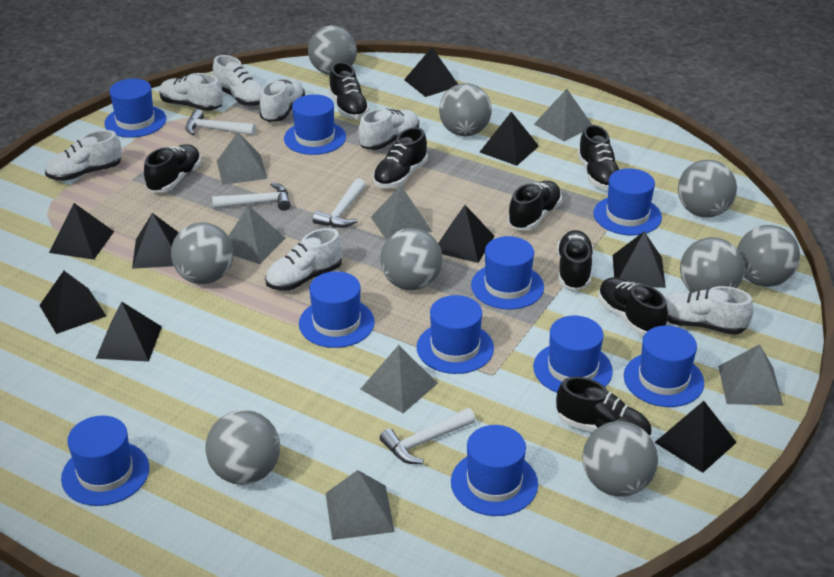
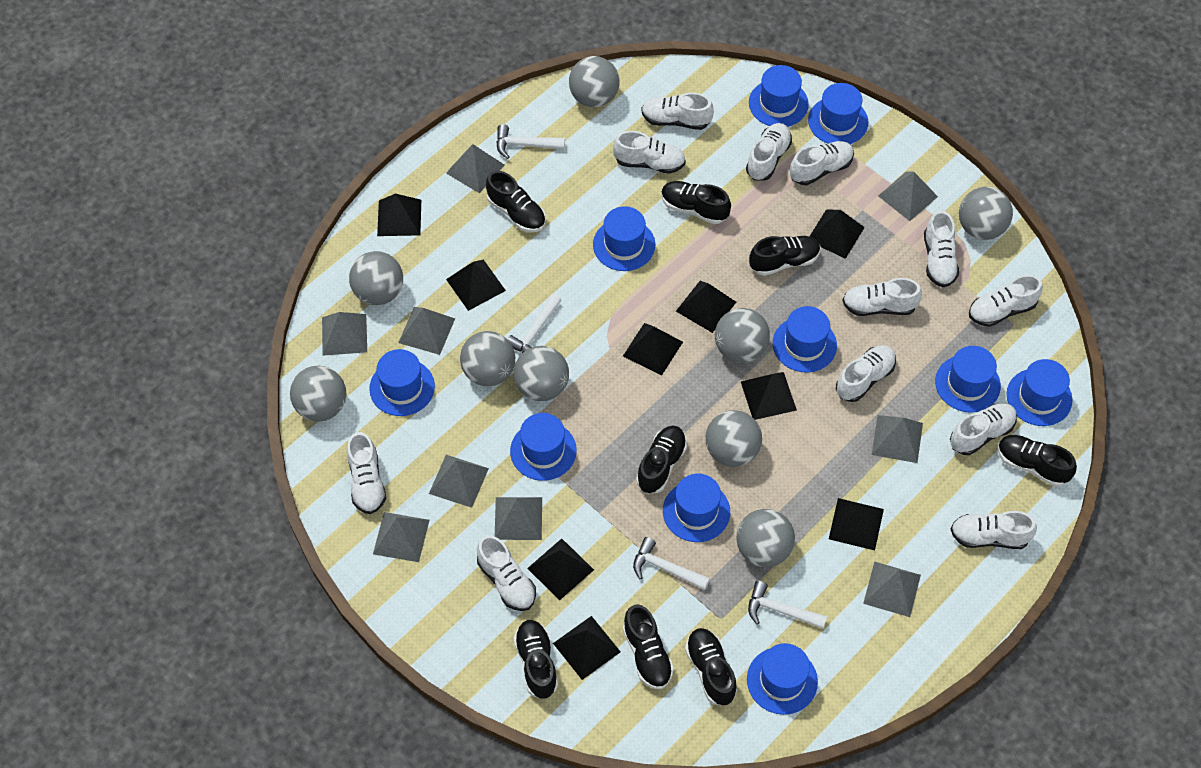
grey pyramid: [217,132,267,185] [228,205,286,264] [325,470,395,540] [360,345,438,413] [371,186,433,240] [534,89,592,141] [718,344,783,406] = 7 -> [322,312,367,356] [373,512,430,562] [398,307,455,355] [429,455,489,508] [446,144,504,193] [495,497,542,540] [863,562,921,617] [872,415,923,463] [878,172,938,221] = 9
white shoe: [45,130,122,181] [159,73,223,111] [213,55,263,106] [259,78,305,122] [265,228,343,291] [358,108,419,150] [665,286,754,335] = 7 -> [347,432,386,514] [477,535,536,611] [613,131,686,174] [641,93,714,130] [746,123,792,181] [790,141,854,185] [836,345,896,402] [842,278,922,316] [924,211,959,287] [950,403,1017,455] [951,511,1037,549] [969,275,1043,327] = 12

